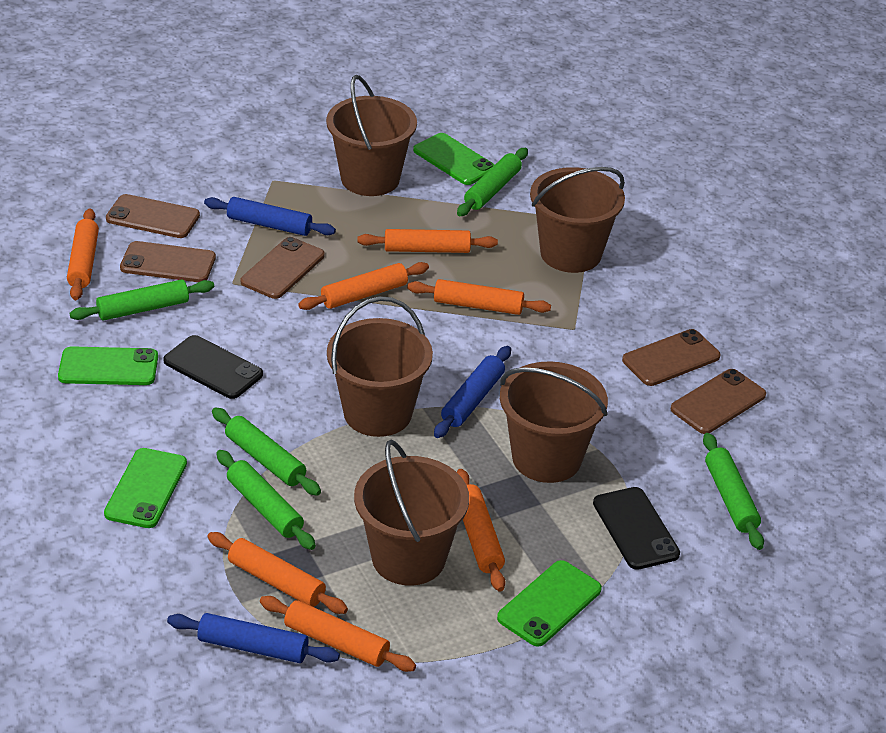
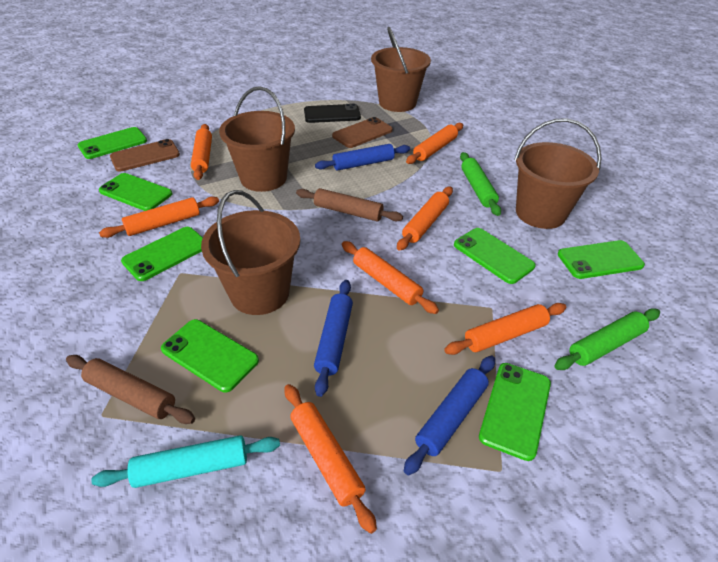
black phone: [163,335,263,399] [593,487,680,570] = 2 -> [304,104,361,123] = 1
brown bucket: [326,75,417,196] [327,296,433,437] [354,439,469,586] [500,361,608,483] [530,167,625,273] = 5 -> [201,190,300,315] [219,86,295,192] [371,27,431,112] [514,118,602,229] = 4
brown phone: [106,194,200,238] [120,241,216,282] [241,237,324,299] [622,329,721,386] [671,369,766,434] = 5 -> [110,139,180,172] [332,117,393,148] = 2
brown rolling pin: none = 0 -> [66,355,195,424] [296,188,403,221] = 2
green phone: [58,346,158,385] [104,448,187,528] [413,133,495,185] [497,560,602,647] = 4 -> [78,127,147,159] [99,173,173,211] [121,227,203,281] [161,319,259,392] [454,228,536,284] [479,363,551,461] [558,240,645,279] = 7
green rolling pin: [69,279,214,321] [212,407,321,496] [216,450,316,550] [457,148,528,216] [703,433,764,550] = 5 -> [460,152,501,216] [554,308,660,370] = 2
turquoise rolling pin: none = 0 -> [91,435,280,488] = 1

